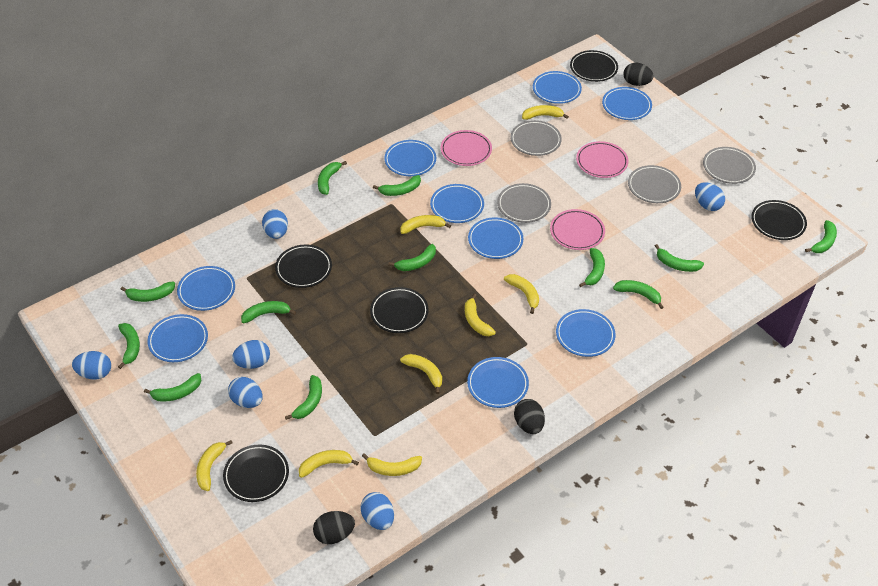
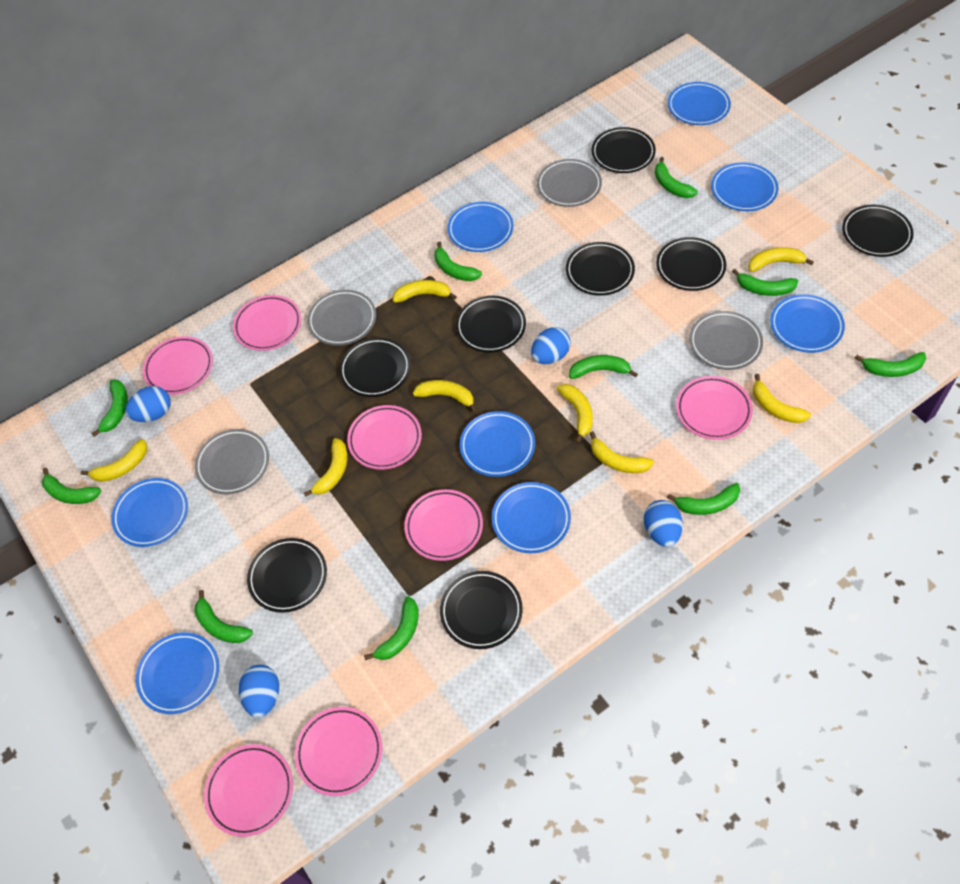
black egg: [313,511,355,544] [514,399,545,434] [623,63,654,86] = 3 -> none = 0
black plate: [223,445,289,502] [275,245,332,288] [370,287,429,333] [570,50,618,82] [751,200,807,240] = 5 -> [247,538,327,613] [339,338,411,397] [440,571,523,649] [456,296,526,353] [566,242,635,296] [592,127,656,173] [656,237,726,291] [842,204,914,257] = 8
blue egg: [72,351,111,380] [228,377,263,408] [232,340,270,369] [262,209,288,239] [361,492,394,530] [695,182,725,211] = 6 -> [125,386,171,422] [239,665,279,718] [531,327,571,364] [644,500,683,547] = 4
blue plate: [147,314,208,362] [177,266,235,311] [384,140,436,176] [430,184,484,223] [467,357,529,408] [468,217,523,259] [533,71,582,104] [556,309,616,357] [602,87,652,120] = 9 -> [111,478,188,547] [136,632,219,714] [447,202,513,252] [460,411,535,477] [492,482,571,553] [668,82,731,125] [711,162,778,211] [770,294,845,353] = 8
green banana: [118,323,140,369] [121,281,175,302] [144,373,202,402] [241,301,296,323] [285,375,322,420] [318,161,347,195] [373,175,421,196] [388,244,436,271] [579,248,605,287] [613,280,664,309] [655,244,704,272] [805,220,837,253] = 12 -> [42,468,101,504] [91,380,128,437] [194,590,253,643] [364,596,419,660] [434,242,482,281] [569,355,638,379] [655,157,698,198] [667,483,740,515] [732,269,798,296] [855,352,927,377] = 10
pink plate: [441,130,492,166] [550,209,605,250] [576,141,629,178] = 3 -> [143,336,213,395] [204,744,293,837] [233,295,302,351] [295,707,382,796] [347,405,422,470] [404,489,483,561] [676,376,753,440] = 7

